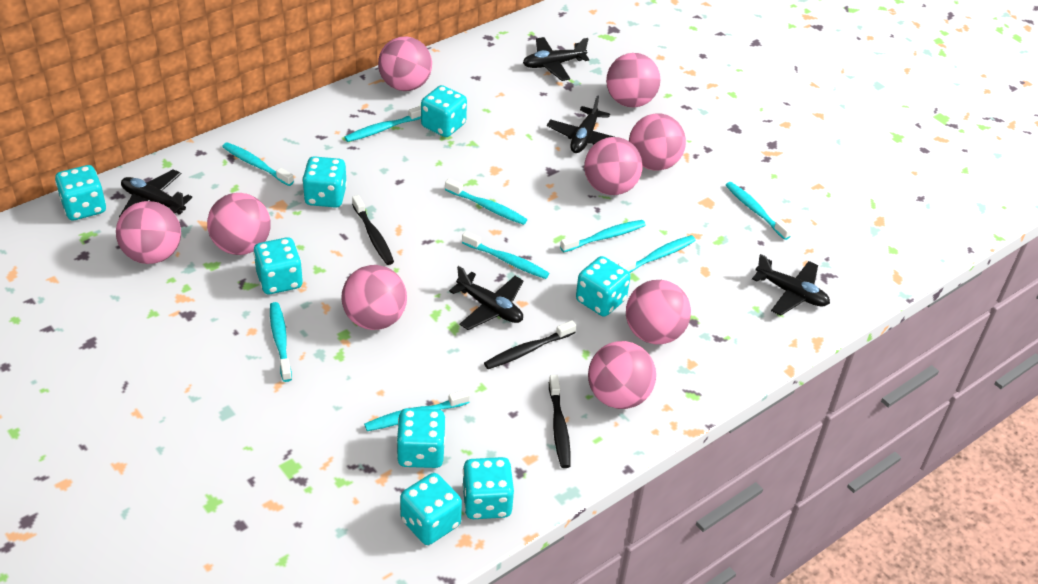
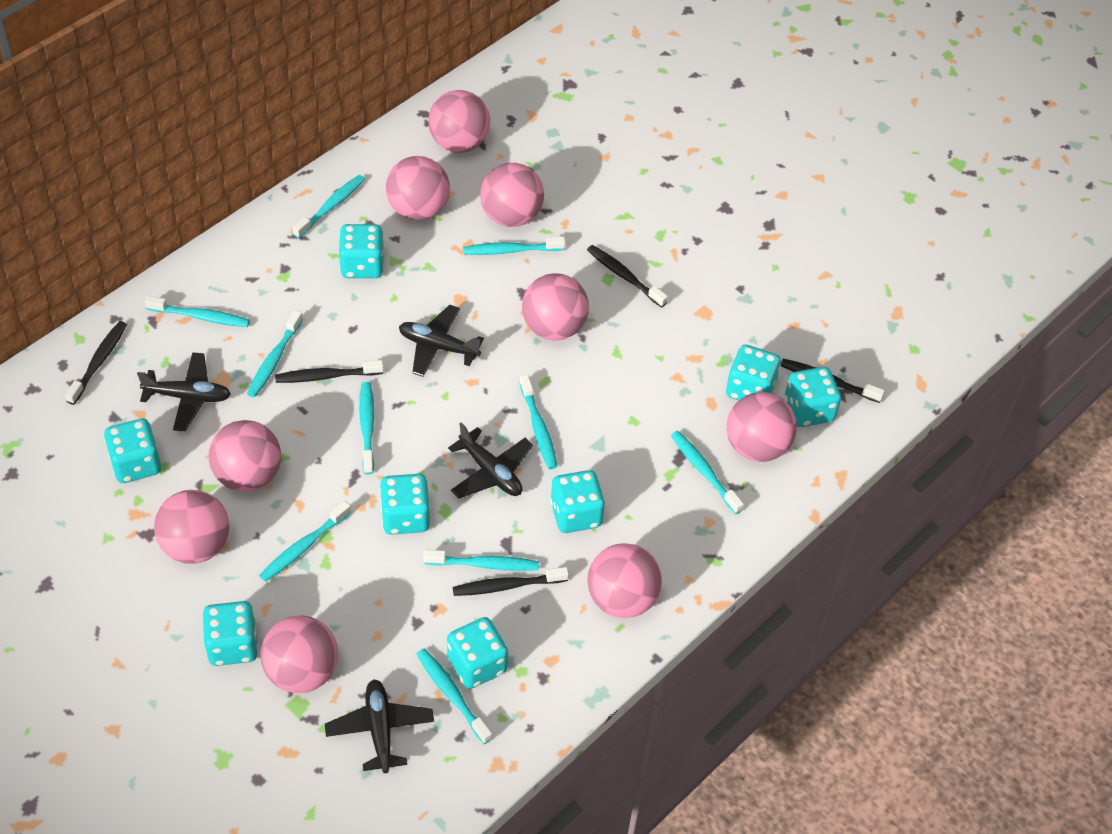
black plane: [119,169,192,217] [449,266,523,330] [523,37,590,81] [547,95,614,153] [752,254,830,316] = 5 -> [137,352,231,431] [325,679,434,773] [399,305,484,377] [448,422,533,498] = 4
black toothbrush: [352,195,394,265] [484,320,576,369] [549,375,571,468] = 3 -> [65,321,127,405] [275,360,384,383] [453,567,569,596] [587,245,668,308] [781,359,885,403] = 5
turquoise toothbrush: [222,142,294,186] [270,302,292,382] [344,106,421,142] [364,389,470,431] [445,179,528,225] [462,231,549,279] [560,220,646,252] [618,235,696,273] [726,182,792,240] = 9 -> [145,296,250,327] [247,310,303,397] [259,501,351,582] [292,175,365,238] [359,382,374,474] [417,648,492,744] [423,550,539,571] [463,236,565,255] [519,375,557,469] [671,431,744,514] = 10

